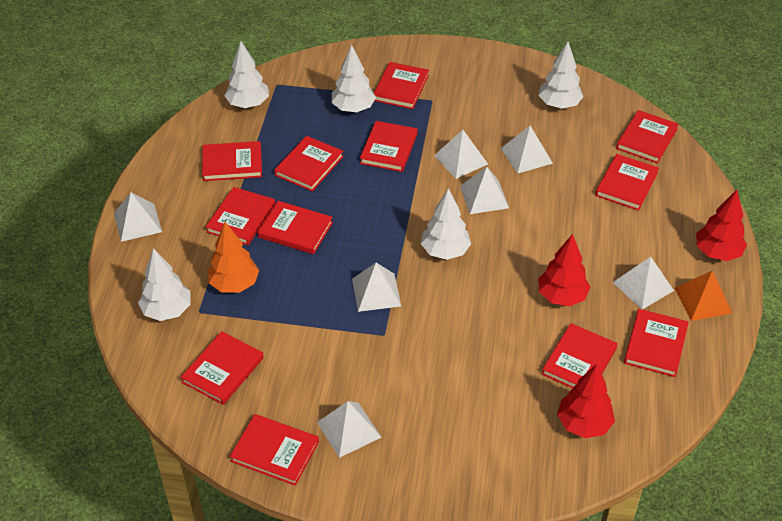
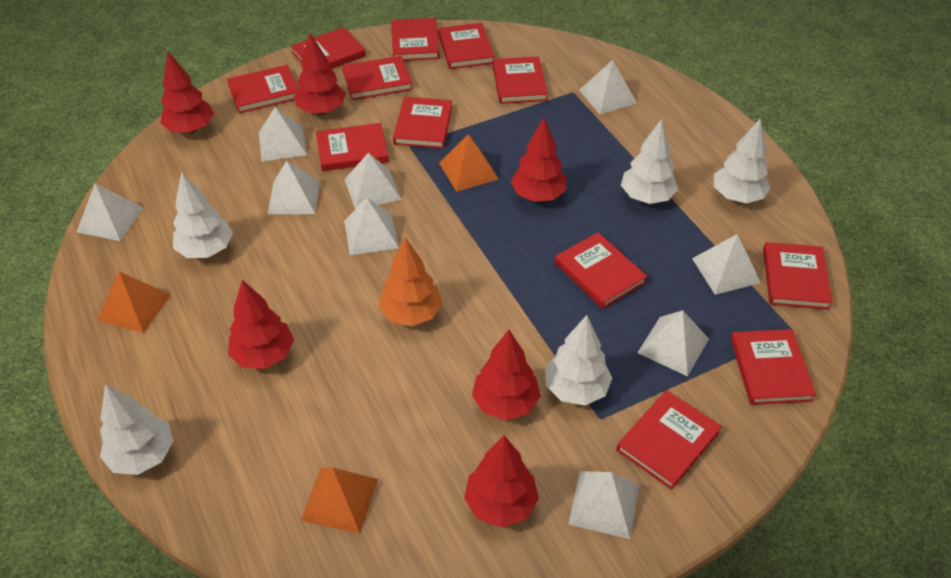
orange pyramid: [675,271,732,321] = 1 -> [98,272,171,334] [301,467,378,534] [439,134,499,192] = 3
red tree: [538,234,590,306] [557,364,615,438] [696,190,747,261] = 3 -> [160,51,214,133] [228,280,294,369] [294,33,346,115] [464,435,539,528] [472,330,541,421] [511,117,566,202] = 6
white pyramid: [114,192,162,242] [317,401,382,458] [352,263,401,312] [434,130,488,179] [460,167,509,214] [501,126,553,174] [613,256,674,310] = 7 -> [77,183,143,241] [259,107,307,162] [268,161,320,214] [344,153,401,209] [344,198,399,255] [568,471,639,539] [579,60,637,114] [637,310,709,376] [692,234,761,295] = 9

